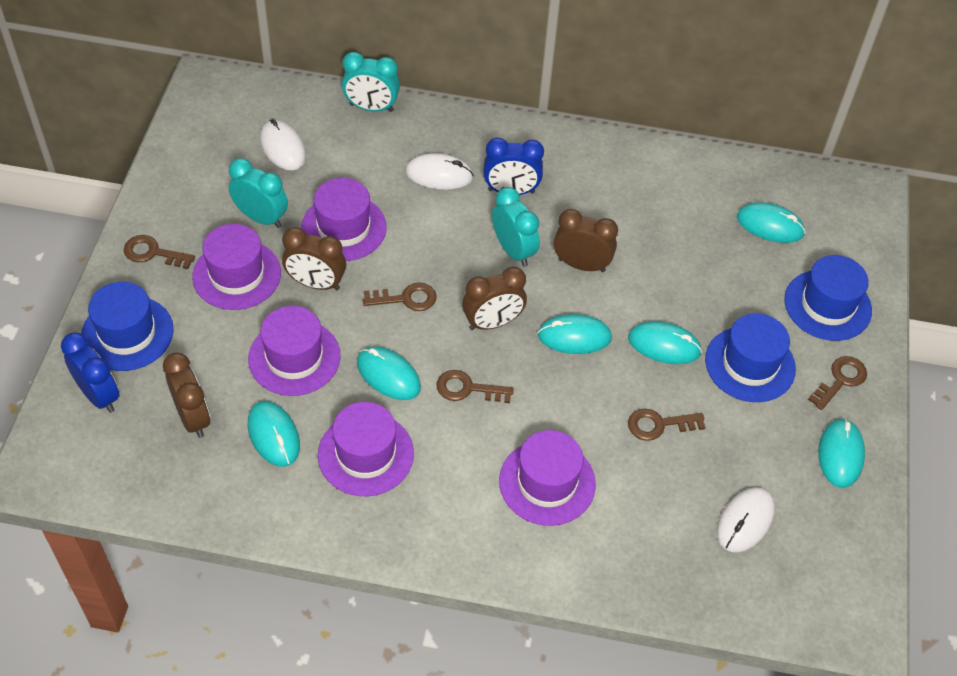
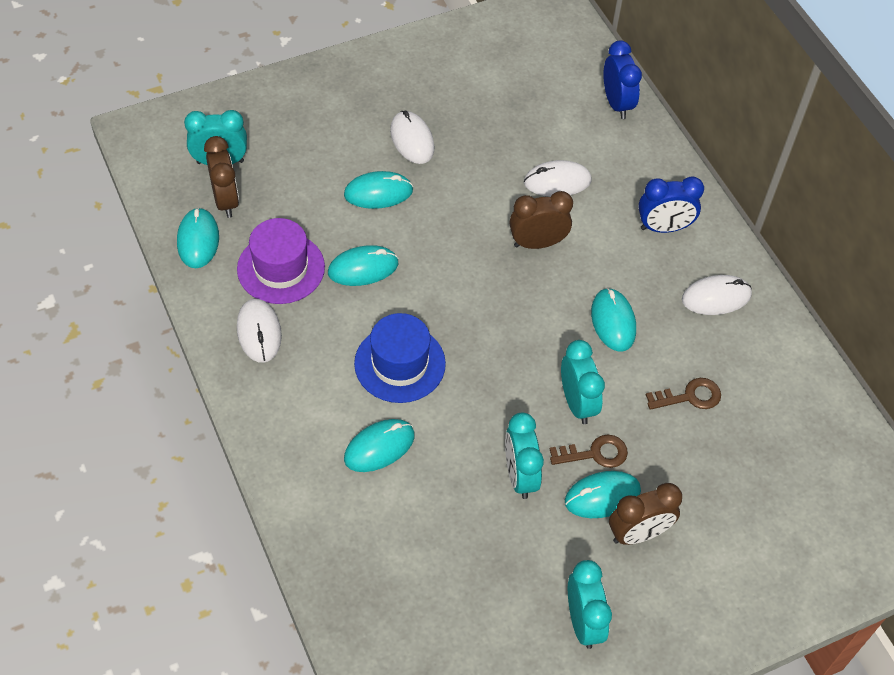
blue hat: [81,282,174,371] [705,313,796,402] [784,255,872,341] = 3 -> [354,313,446,403] = 1
brown clock: [163,353,210,438] [282,227,346,290] [462,267,527,330] [554,209,618,272] = 4 -> [204,136,239,218] [510,191,573,249] [609,483,682,545] = 3
brown key: [124,235,195,269] [363,283,437,311] [436,370,514,403] [628,409,706,441] [808,356,867,410] = 5 -> [550,434,628,468] [646,378,721,410] = 2
purple hat: [192,224,281,310] [248,306,340,396] [301,178,387,261] [318,402,414,496] [499,430,596,526] = 5 -> [237,218,325,304] = 1
turquoise clock: [229,158,288,228] [342,52,400,112] [492,187,540,267] = 3 -> [184,110,247,165] [505,412,544,499] [561,340,605,424] [568,560,612,649] = 4
white mouse: [260,119,306,170] [406,153,474,190] [717,487,775,552] = 3 -> [237,299,282,363] [390,111,435,164] [524,160,591,197] [682,275,752,315] = 4

